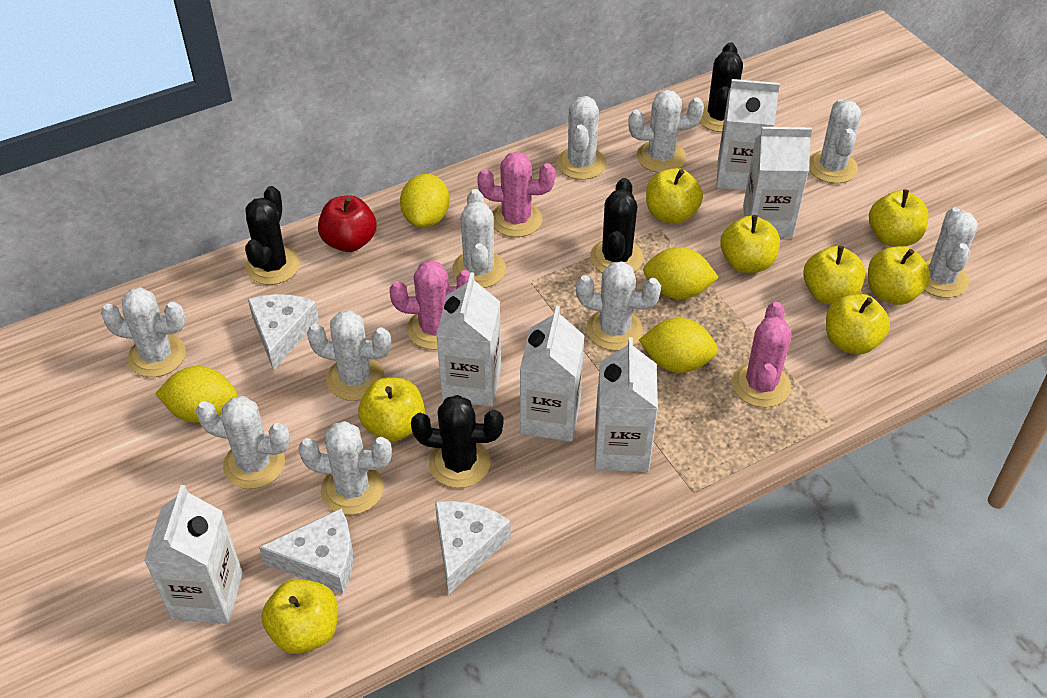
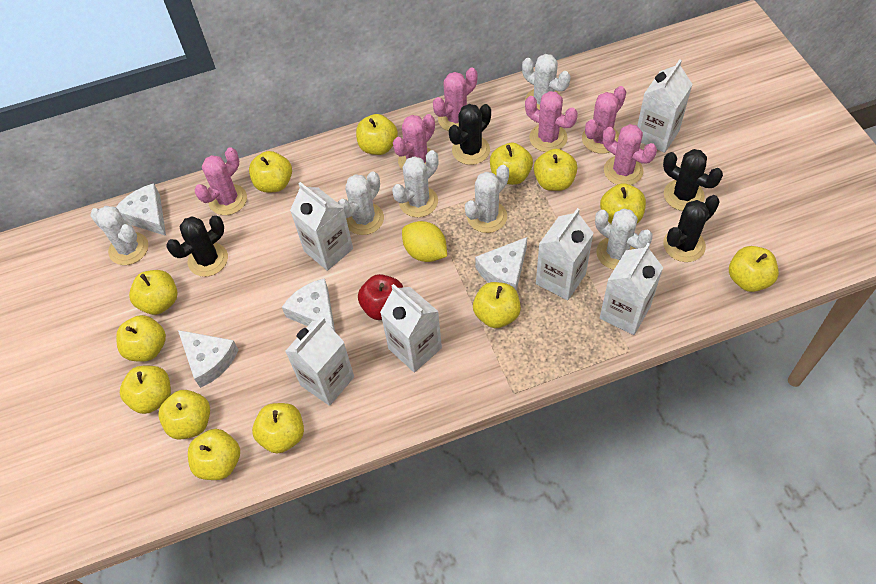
pink cactus: [390,260,470,350] [477,152,555,237] [732,302,791,408] = 3 -> [195,147,247,215] [393,114,435,171] [433,67,478,131] [525,91,578,152] [582,86,626,154] [603,124,657,185] = 6
white cactus: [101,287,186,377] [196,396,290,489] [298,421,392,515] [307,310,391,401] [452,189,506,288] [557,96,606,180] [576,261,661,351] [628,90,704,173] [809,100,861,184] [924,207,978,298] = 10 -> [90,206,148,265] [338,171,384,235] [392,150,438,217] [465,165,509,233] [522,54,570,110] [595,209,653,270] = 6
white cheese: [248,294,319,371] [259,508,353,594] [435,501,511,595] = 3 -> [116,183,166,236] [178,330,239,388] [282,278,335,331] [475,237,527,291] = 4
yellow apple: [262,579,337,654] [358,378,425,442] [646,168,703,224] [720,215,780,273] [803,246,865,304] [826,294,890,354] [868,246,930,305] [869,189,929,247] = 8 -> [116,315,166,361] [120,366,171,414] [129,270,178,315] [158,390,210,440] [188,429,240,480] [249,151,292,193] [252,403,304,454] [356,114,398,155] [473,282,521,328] [490,143,533,185] [534,149,578,191] [600,183,646,224] [729,246,779,292] = 13
yellow lemon: [155,366,237,423] [400,174,450,228] [639,318,718,373] [643,247,719,299] = 4 -> [402,221,447,262] = 1

